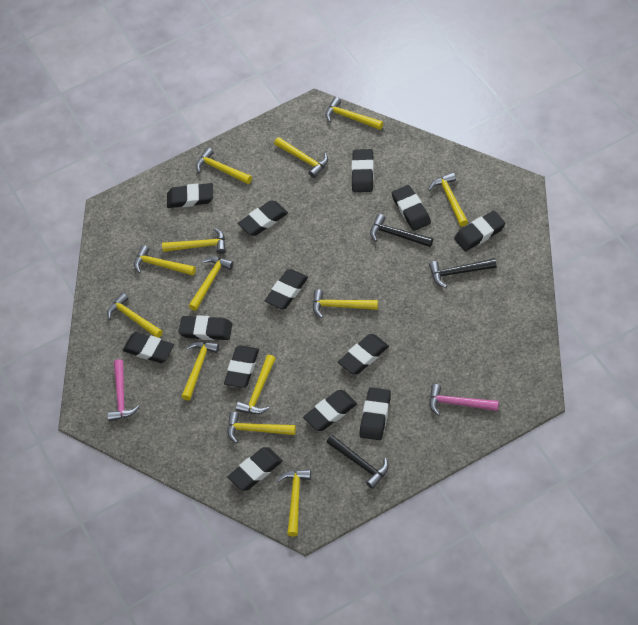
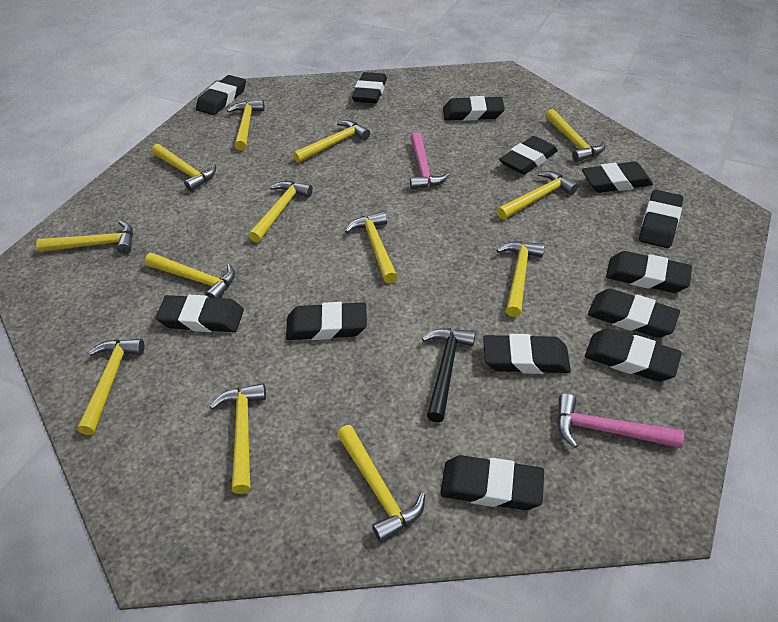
black hammer: [327,435,388,489] [370,214,433,247] [429,258,497,288] = 3 -> [422,328,476,422] = 1

